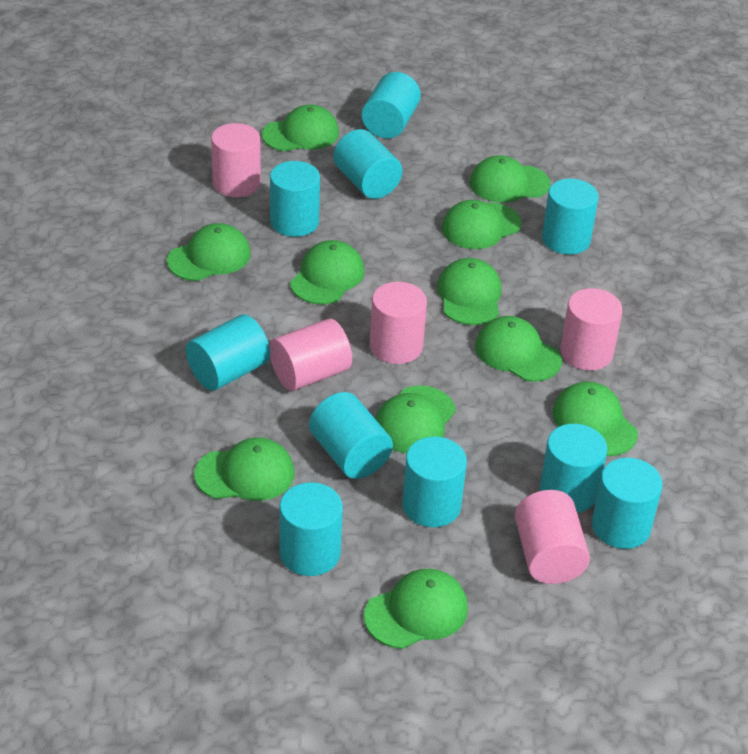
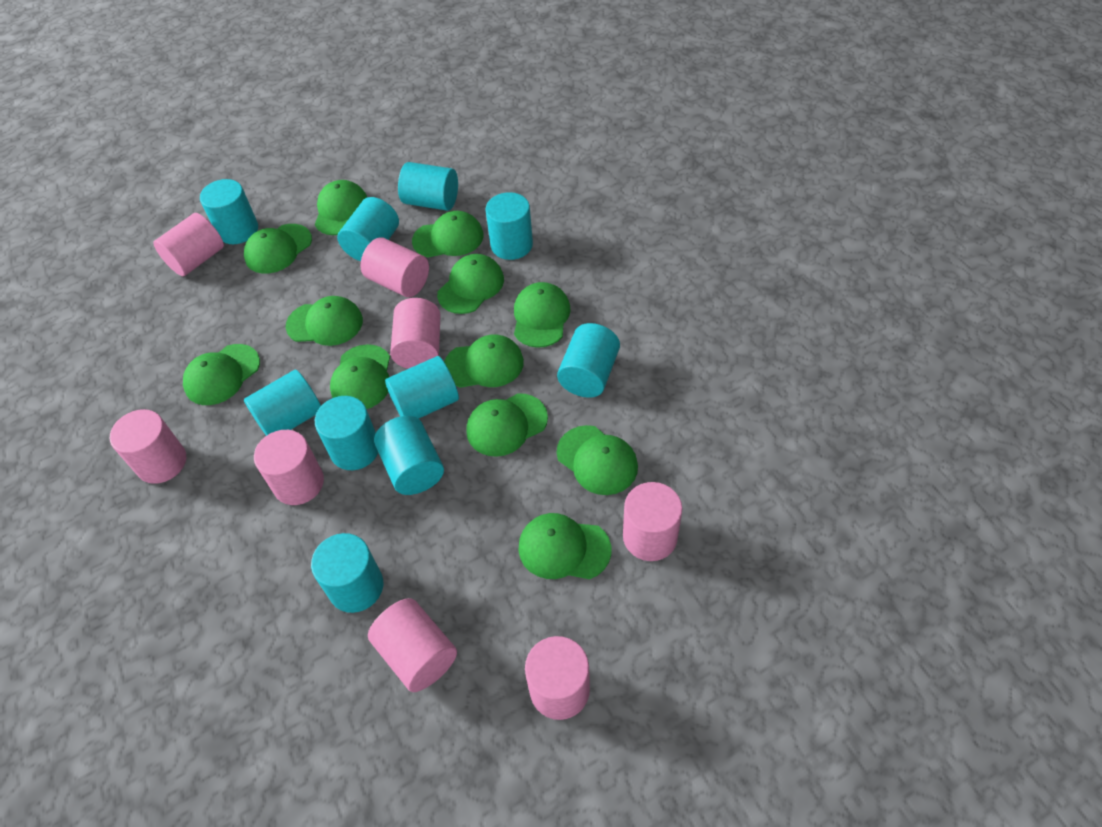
green cap: [167,223,251,281] [194,437,295,501] [262,104,339,151] [290,240,365,305] [364,569,468,649] [375,385,456,453] [437,258,502,325] [442,200,521,249] [470,155,550,203] [475,316,562,382] [552,381,638,456] = 11 -> [183,344,260,405] [244,224,312,274] [286,296,363,346] [315,180,367,235] [330,344,390,409] [412,211,484,258] [437,254,504,314] [444,334,524,388] [466,393,548,457] [514,282,571,348] [518,513,611,579] [557,425,638,495] = 12
pink cylinder: [211,123,261,197] [270,319,352,391] [370,282,427,364] [515,490,590,584] [560,288,623,370] = 5 -> [110,409,186,484] [153,213,224,276] [254,430,324,505] [361,237,429,297] [368,598,457,692] [390,298,441,369] [525,636,590,720] [623,482,683,561] = 8

